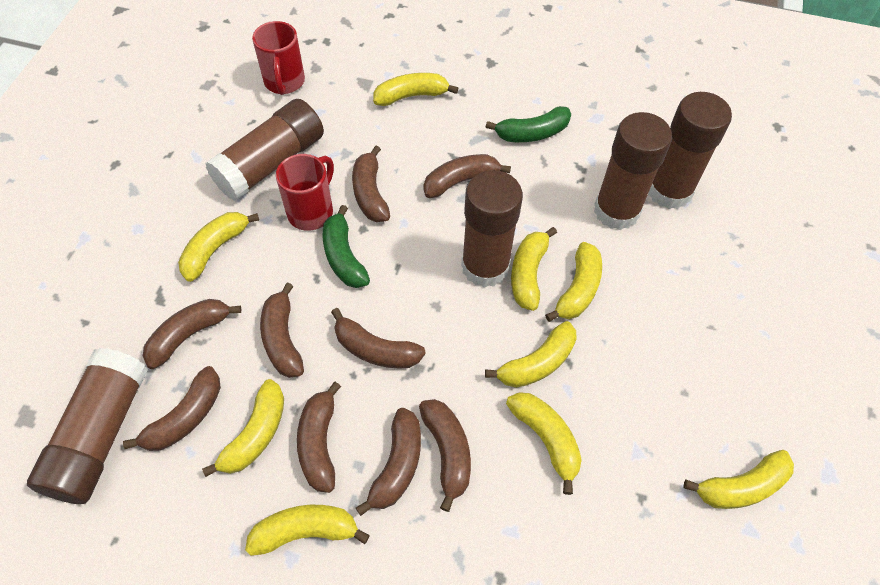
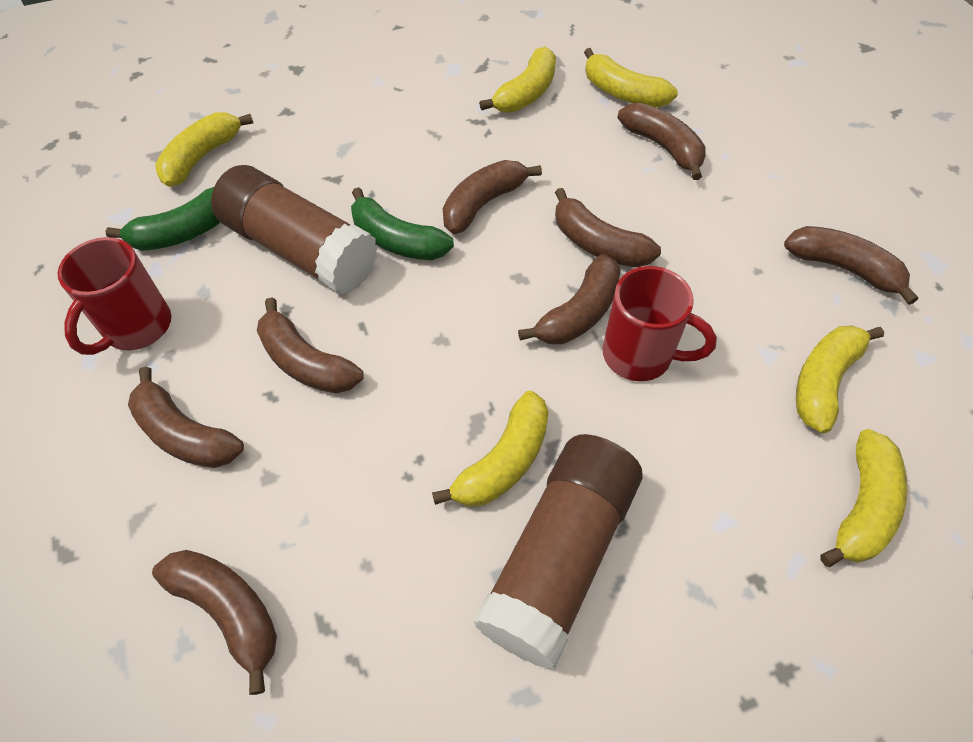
brown banana: [123,366,221,451] [143,299,241,369] [260,282,304,378] [297,382,341,493] [331,308,426,368] [352,146,390,222] [356,408,421,516] [419,399,471,512] [424,154,511,198] = 9 -> [128,367,244,468] [152,550,277,695] [257,297,364,393] [443,160,542,234] [518,254,621,344] [555,188,661,268] [618,103,706,180] [784,226,918,305] = 8
brown glue stick: [27,348,148,504] [205,99,324,201] [461,170,523,288] [594,112,672,230] [648,92,732,209] = 5 -> [211,165,378,294] [473,434,643,669] = 2
yellow banana: [178,212,259,282] [202,379,284,477] [245,505,370,556] [373,73,458,106] [485,321,577,388] [506,392,582,495] [511,227,557,311] [545,242,602,322] [683,450,794,509] = 9 -> [155,112,253,187] [432,391,549,507] [479,47,556,112] [584,48,678,107] [796,326,884,433] [820,429,907,567] = 6

